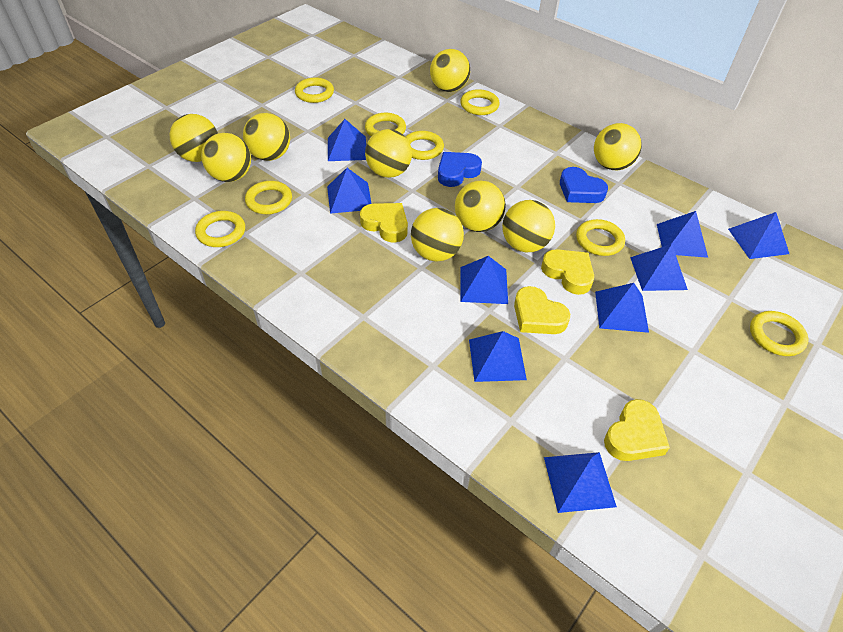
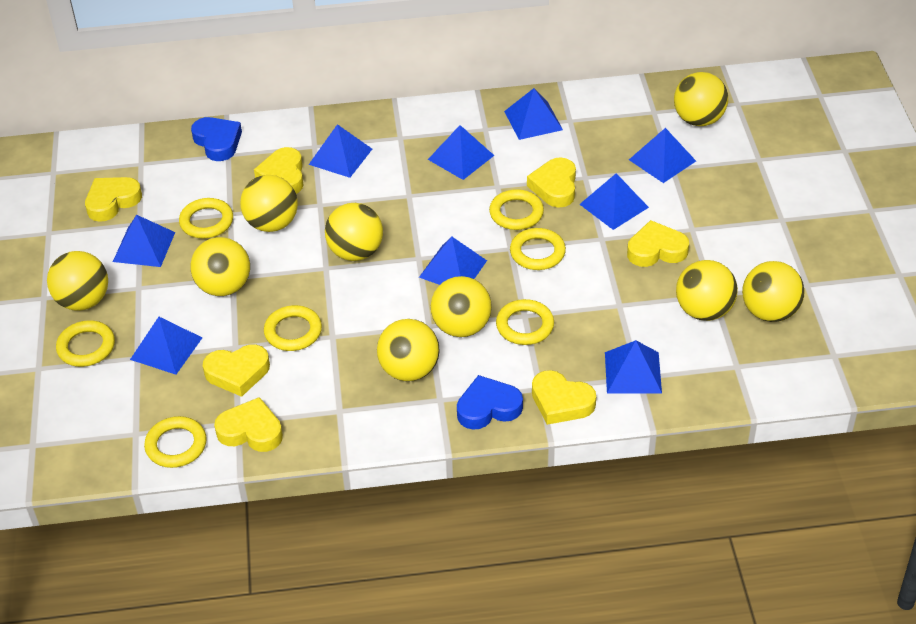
yellow heart: [360,203,408,243] [514,286,570,334] [541,249,594,295] [604,399,670,461] = 4 -> [85,177,142,222] [203,344,270,397] [214,397,283,452] [254,147,303,194] [527,157,576,208] [532,370,596,425] [627,220,689,267] = 7
yellow ring: [195,211,245,247] [245,181,292,214] [295,78,334,103] [365,113,406,137] [405,131,444,160] [460,89,500,115] [576,219,625,256] [750,311,808,356] = 8 -> [56,320,115,367] [144,416,207,468] [179,198,233,238] [264,305,322,351] [489,189,544,230] [496,299,554,345] [510,228,566,270] = 7

